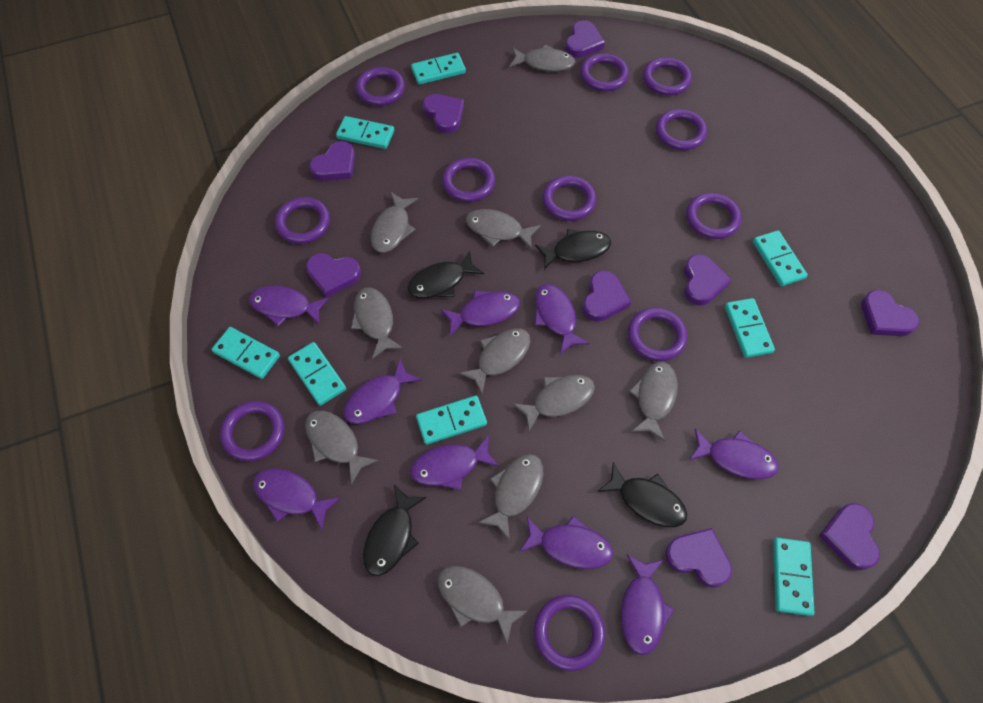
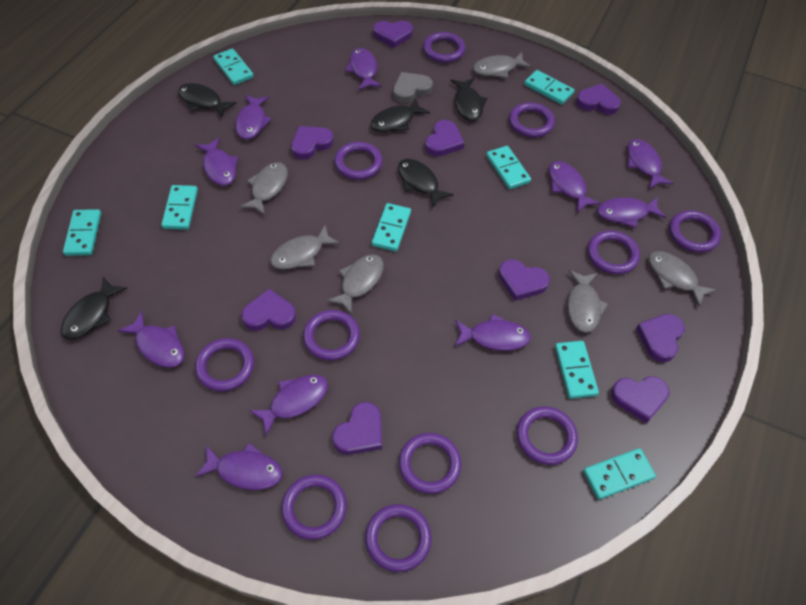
black fish: [363,485,427,576] [407,251,484,298] [535,229,611,270] [597,462,687,527] = 4 -> [61,277,128,340] [178,83,237,118] [370,98,430,132] [398,159,454,208] [451,78,487,121] = 5
grey fish: [305,410,379,485] [351,287,404,359] [371,192,418,253] [437,566,527,644] [459,328,531,394] [466,209,541,250] [478,454,543,541] [509,45,575,72] [513,375,595,431] [629,362,678,441] = 10 -> [240,162,288,215] [270,225,340,270] [326,254,384,315] [473,52,531,78] [567,270,608,333] [649,251,717,307] = 6
grey heart: none = 0 -> [393,72,433,103] = 1
purple fish: [249,286,329,327] [253,468,340,530] [344,358,422,424] [410,435,499,490] [440,290,520,336] [519,515,613,569] [535,284,590,354] [621,554,675,655] [689,429,779,479] = 9 -> [117,311,185,368] [195,137,238,186] [195,443,282,490] [235,95,272,140] [249,375,328,436] [345,48,382,90] [455,314,531,351] [549,161,600,213] [597,197,666,228] [627,139,674,189] = 10

